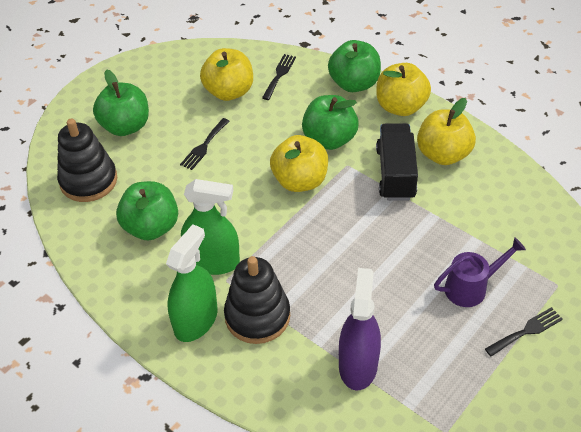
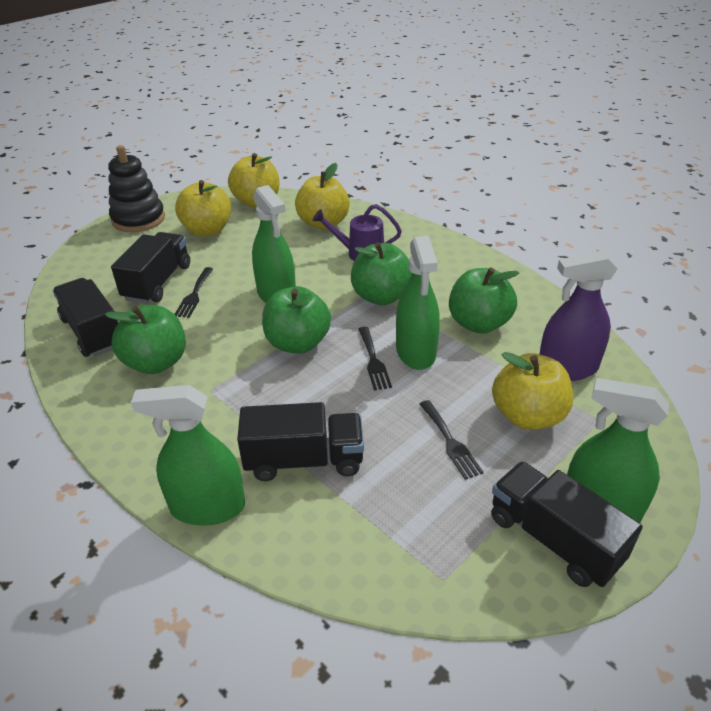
black stacking toy: [57,119,117,202] [224,256,290,344] = 2 -> [108,145,165,232] = 1
black truck: [376,123,418,201] = 1 -> [53,278,118,357] [111,232,190,304] [237,402,364,481] [491,461,643,587] = 4
green spray bottle: [166,224,218,342] [181,179,240,275] = 2 -> [131,385,245,526] [252,185,296,303] [396,236,440,370] [567,378,669,523] = 4

